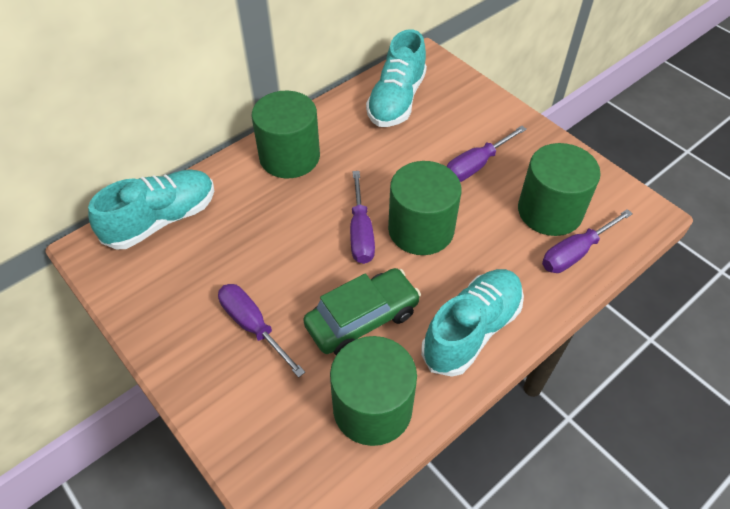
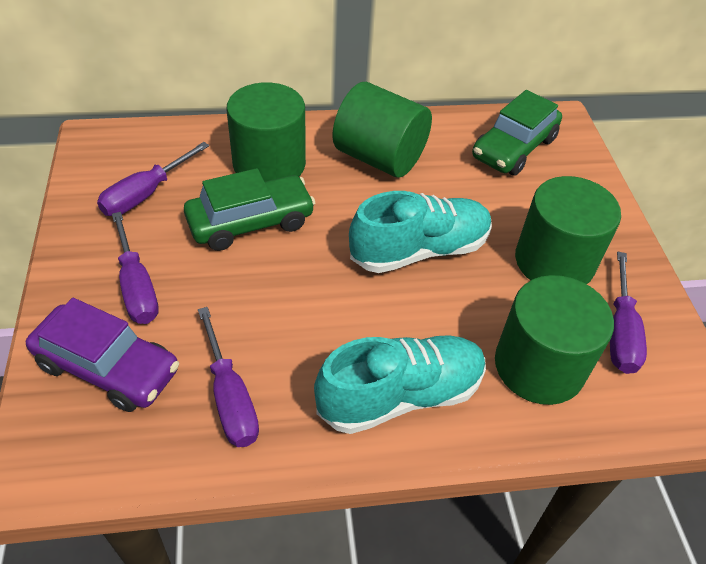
green car: [303,268,421,355] = 1 -> [184,168,315,251] [472,90,562,176] = 2
purple car: none = 0 -> [26,298,179,412] = 1
turquoise shoe: [88,169,214,250] [366,29,427,127] [421,269,524,377] = 3 -> [314,335,486,434] [349,191,492,273] = 2

